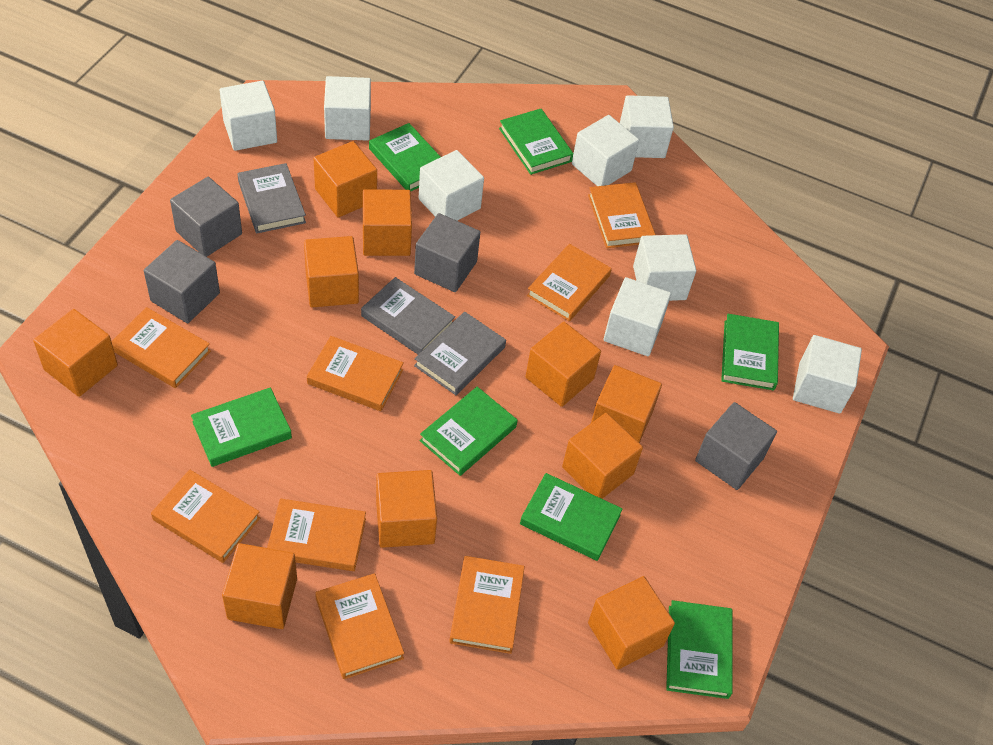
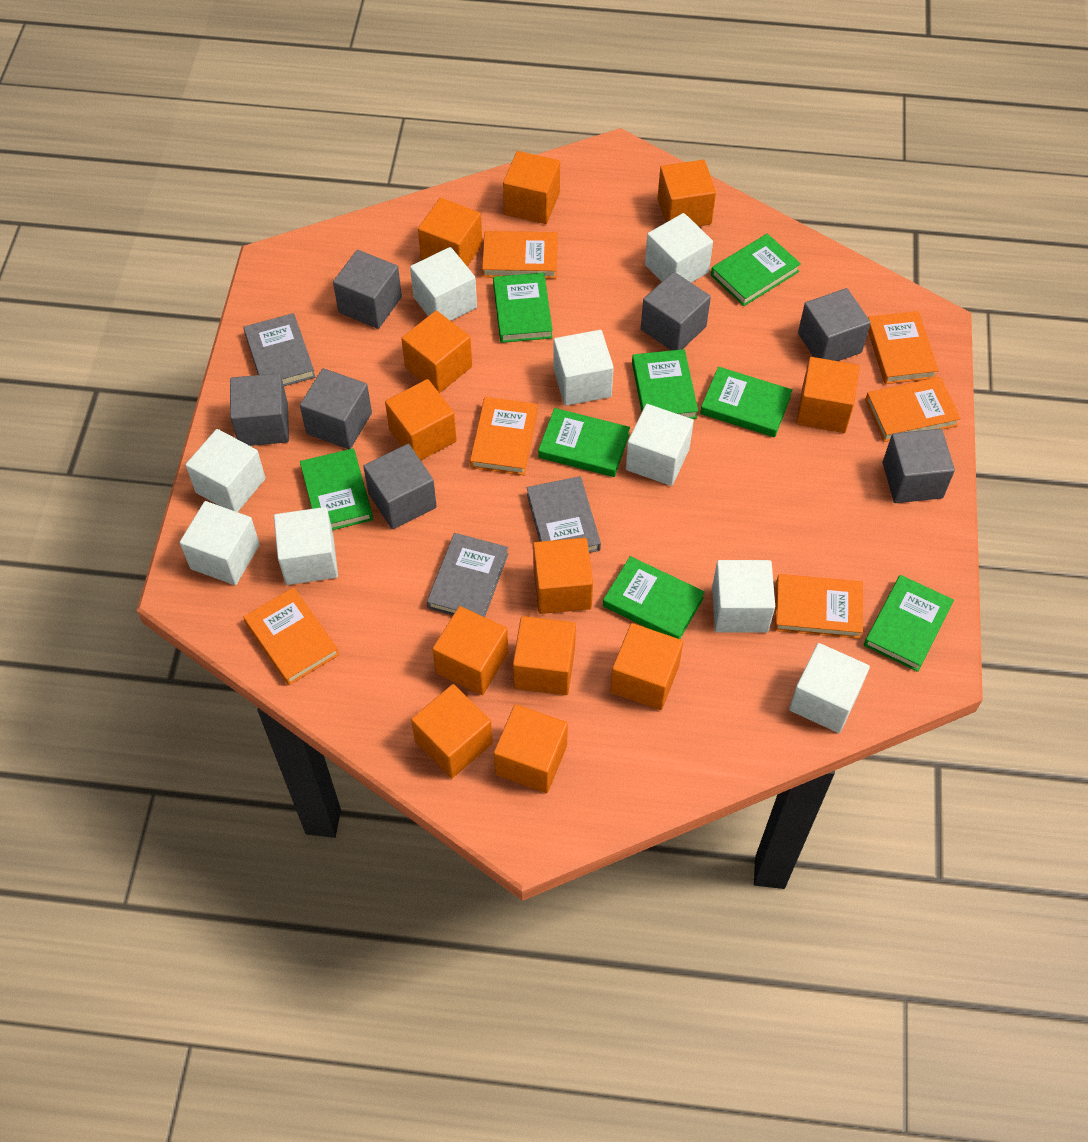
green book: [191,387,292,467] [369,123,441,191] [420,387,517,476] [499,109,573,175] [520,473,622,561] [666,600,733,699] [721,314,779,391] = 7 -> [300,449,373,530] [493,272,553,343] [538,408,630,477] [603,556,705,639] [632,349,698,419] [700,367,792,437] [711,234,801,306] [864,575,954,672] = 8
grey cube: [144,240,220,323] [170,177,242,257] [414,213,480,292] [695,402,777,490] = 4 -> [230,373,289,446] [300,368,372,449] [333,250,402,329] [363,444,437,529] [641,272,711,350] [798,288,871,361] [883,428,955,503] = 7
orange book: [111,307,211,388] [151,469,260,563] [267,498,366,571] [307,336,404,411] [315,573,404,679] [449,556,525,654] [527,244,612,321] [588,182,656,248] = 8 -> [244,587,339,685] [470,397,538,475] [482,231,558,279] [775,574,863,639] [865,377,961,442] [868,311,939,384] = 6
orange cube: [33,309,118,397] [222,543,297,629] [304,236,359,307] [314,141,377,218] [363,189,412,256] [376,470,437,548] [525,322,601,407] [562,413,643,499] [588,576,675,670] [591,365,662,443] = 10 -> [385,379,457,460] [401,310,472,393] [411,684,493,778] [418,198,482,267] [432,606,508,695] [494,704,568,793] [503,151,560,224] [513,616,576,695] [533,538,593,614] [610,623,683,710] [657,160,716,226] [796,357,860,433] = 12
white cube: [220,81,277,151] [324,76,371,141] [419,150,484,221] [572,115,639,186] [603,277,671,356] [620,95,674,158] [633,234,696,301] [793,335,862,414] = 8 -> [180,501,260,585] [186,429,265,512] [274,507,338,585] [410,247,477,321] [553,330,614,406] [626,404,694,486] [645,213,713,283] [712,560,775,633] [789,643,870,733] = 9

